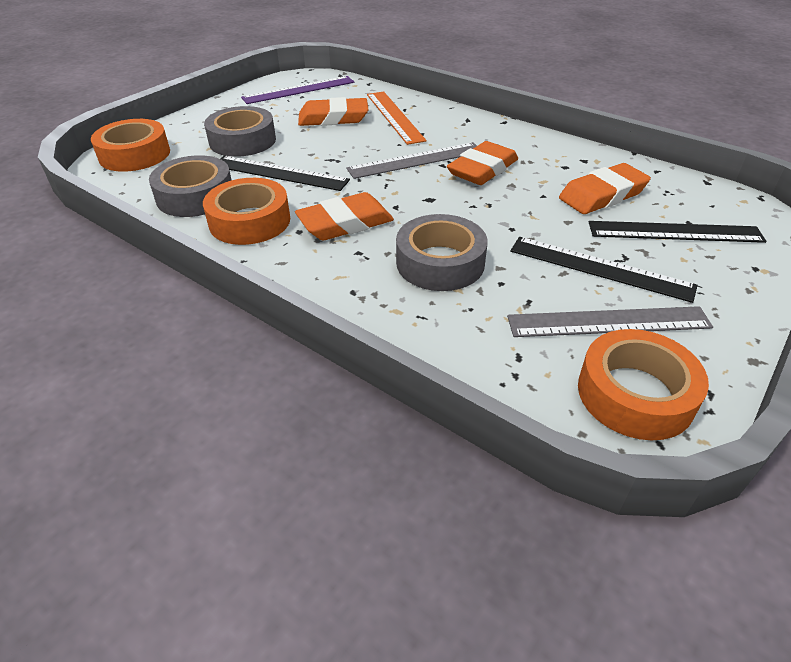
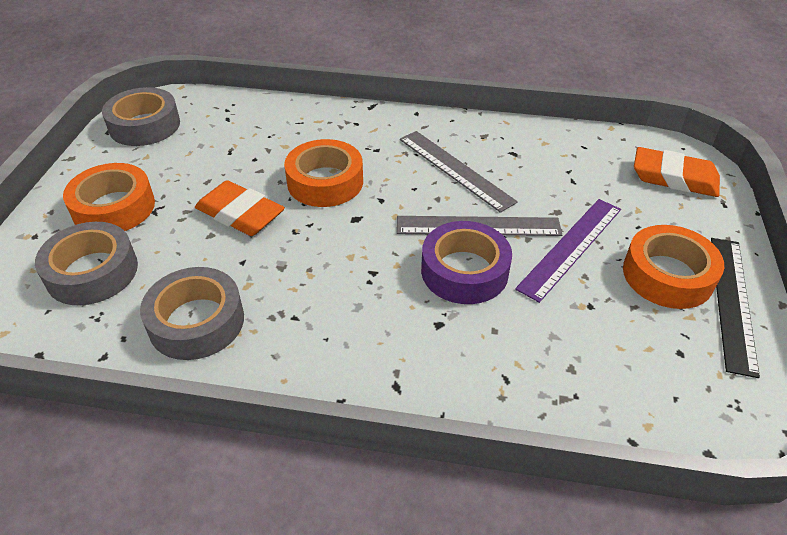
black ruler: [220,156,350,191] [510,237,698,303] [589,221,767,243] = 3 -> [711,238,760,378] = 1
orange eraser: [295,192,394,240] [298,97,369,126] [447,141,518,185] [559,163,651,214] = 4 -> [195,180,285,236] [634,147,720,197] = 2
orange ruler: [367,92,426,145] = 1 -> none = 0
purple tape: none = 0 -> [421,221,512,304] = 1

